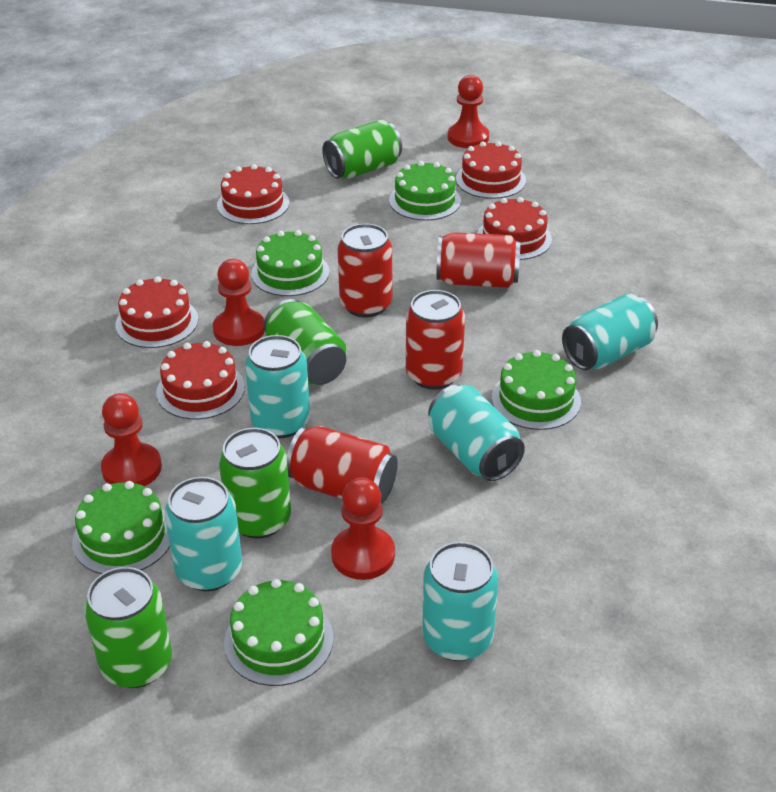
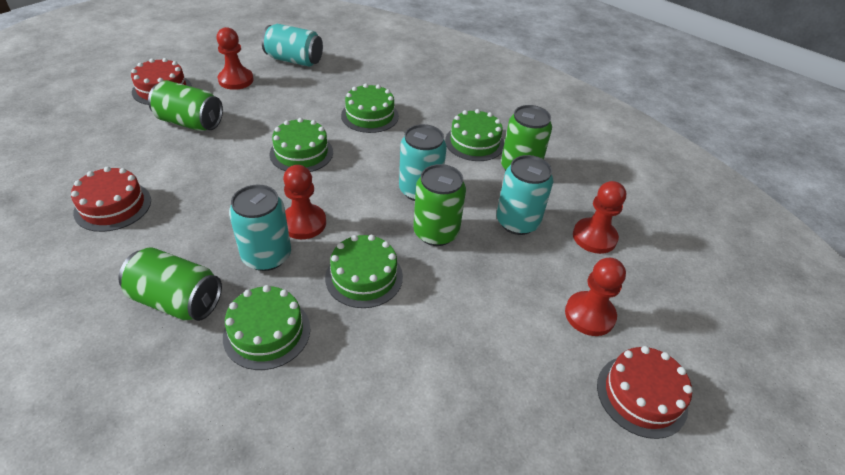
red cake: [115,276,198,348] [156,341,245,419] [217,164,289,224] [456,141,526,199] [477,197,552,260] = 5 -> [71,166,151,232] [131,58,192,105] [597,346,693,439] = 3
red can: [287,426,398,504] [338,224,392,317] [406,290,465,390] [436,232,520,288] = 4 -> none = 0
turquoise can: [165,477,242,591] [245,335,310,438] [422,542,498,661] [428,385,525,481] [562,294,658,370] = 5 -> [229,185,291,271] [262,24,323,67] [399,124,447,201] [496,155,553,235] = 4

